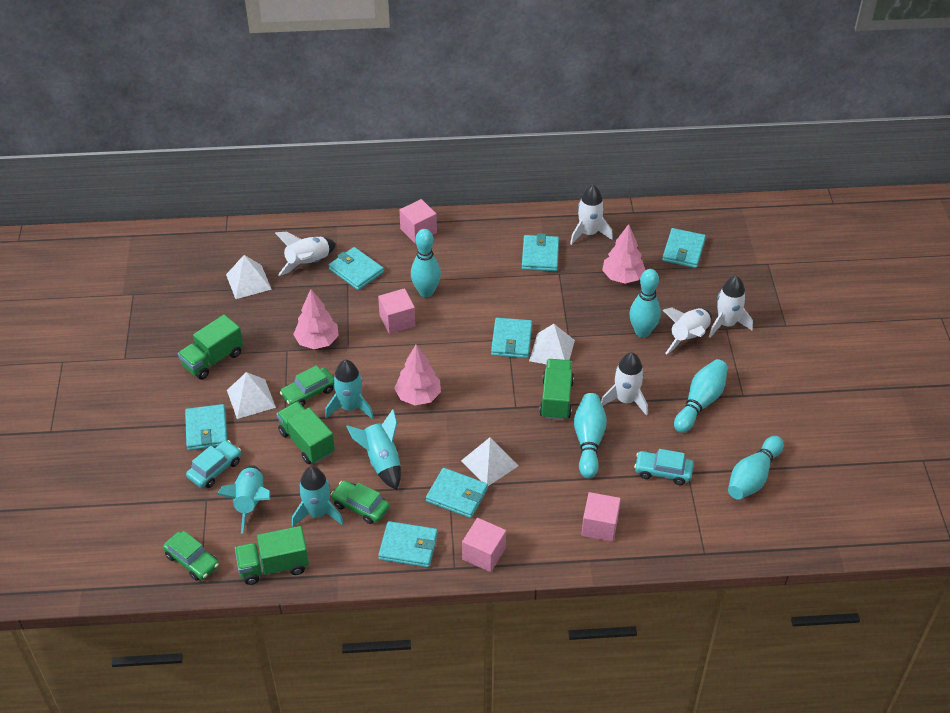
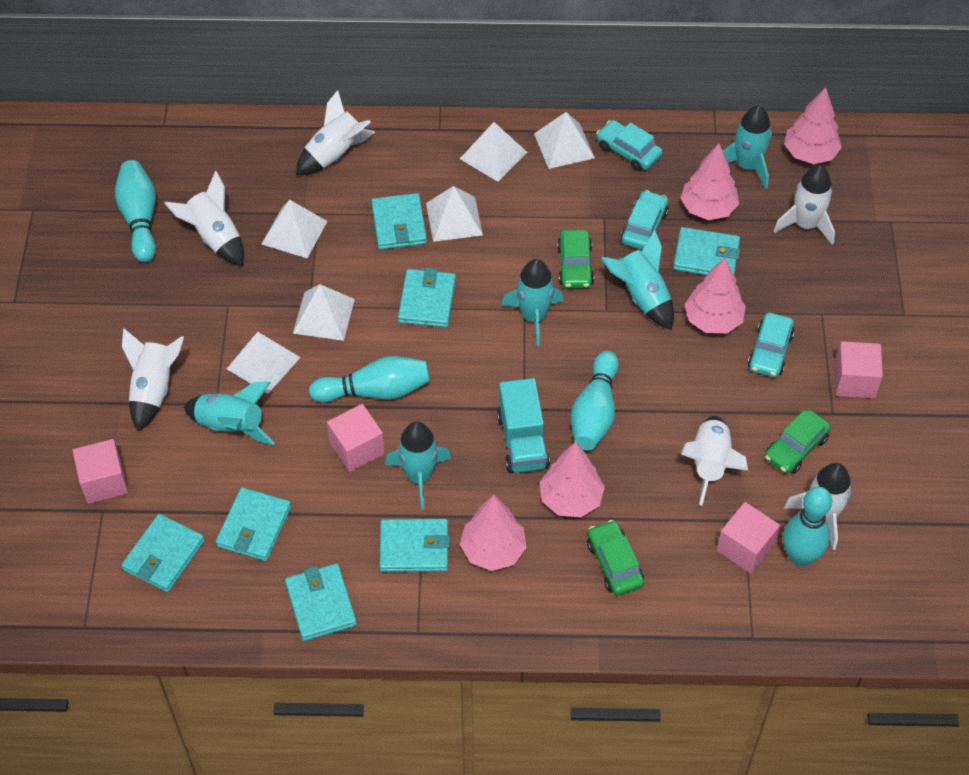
green truck: [178,314,243,380] [235,526,309,585] [277,401,335,464] [539,359,574,420] = 4 -> none = 0
pink tree: [293,289,339,349] [394,344,441,405] [602,224,645,284] = 3 -> [460,495,527,571] [540,442,605,517] [680,144,739,220] [684,258,746,333] [784,87,842,164] = 5
turquoise bowling pin: [411,229,441,297] [574,393,607,478] [629,269,661,338] [674,359,728,433] [728,436,784,500] = 5 -> [115,160,156,263] [309,356,430,403] [571,351,619,450] [783,486,832,566] = 4
turquoise car: [186,440,241,488] [634,449,694,485] = 2 -> [596,120,663,171] [621,190,669,250] [748,313,795,377] = 3
turquoise rocket: [217,465,270,534] [292,466,344,527] [325,360,374,419] [346,409,401,490] = 4 -> [184,382,275,446] [385,421,451,510] [501,259,564,346] [601,230,674,330] [723,105,772,189] = 5
turquoise truck: none = 0 -> [497,378,550,473] = 1
white pyramid: [226,255,272,299] [227,372,276,419] [461,437,519,486] [529,324,575,364] = 4 -> [227,332,301,394] [262,200,328,258] [293,284,355,341] [426,186,483,242] [460,122,528,182] [534,112,595,169] = 6
white rocket: [275,232,336,276] [570,185,613,245] [601,352,648,416] [663,307,712,354] [709,276,753,338] = 5 -> [122,328,184,432] [164,171,244,266] [296,90,375,175] [681,416,748,506] [774,165,835,244] [784,463,852,550] = 6

